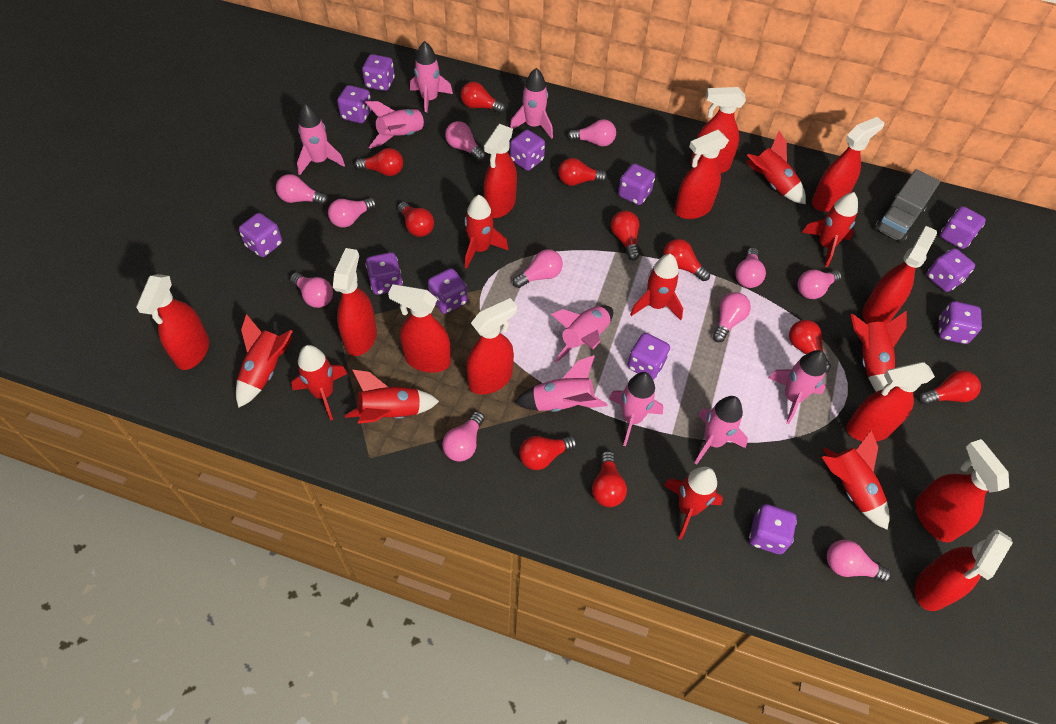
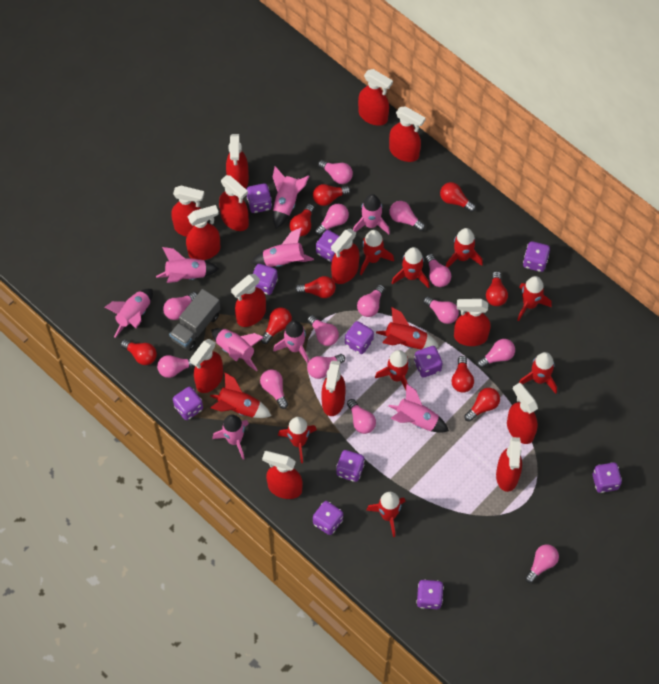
pink light bulb: [276,174,328,205] [290,273,333,308] [328,198,376,228] [442,411,484,462] [445,121,486,161] [513,249,563,288] [568,119,616,147] [713,292,751,342] [735,248,766,288] [797,270,842,299] [827,540,891,582] = 11 -> [157,355,195,378] [163,291,198,320] [260,369,288,409] [307,315,339,346] [307,354,345,379] [315,204,349,236] [318,160,353,184] [347,399,376,434] [357,284,385,317] [389,201,425,231] [423,296,459,324] [425,254,451,287] [477,339,515,368] [525,544,559,583] = 14
purple dice: [239,213,282,257] [337,85,371,123] [362,54,395,91] [365,252,403,295] [428,268,468,314] [510,130,545,171] [618,163,655,205] [627,333,670,380] [749,504,797,554] [927,248,975,292] [939,301,982,344] [940,206,986,249] = 12 -> [173,387,203,420] [247,183,272,213] [253,264,278,295] [313,501,343,535] [316,230,339,262] [336,450,365,482] [345,321,374,354] [414,346,442,377] [416,579,444,609] [523,241,550,272] [593,463,622,493] = 11
red light bulb: [355,148,403,176] [398,202,434,237] [461,82,506,113] [519,436,577,470] [558,158,607,186] [592,451,627,507] [611,211,640,260] [663,239,710,281] [789,320,831,373] [919,371,981,405] = 10 -> [121,339,157,365] [261,307,292,344] [290,204,314,236] [295,276,336,298] [313,184,351,206] [440,182,476,212] [451,356,474,393] [464,388,500,422] [486,271,508,306] = 9
red spray bottle: [136,274,209,370] [333,248,377,356] [388,284,451,373] [466,298,517,394] [484,124,517,218] [675,130,729,219] [691,87,746,173] [812,117,884,212] [846,362,935,442] [863,226,937,324] [915,439,1009,543] [915,529,1013,611] = 12 -> [171,186,204,237] [186,205,221,260] [190,339,223,393] [219,175,249,231] [226,134,249,189] [231,274,266,327] [262,451,303,499] [321,360,346,416] [331,228,360,284] [358,69,393,126] [389,106,426,162] [454,299,491,346] [496,437,522,492] [507,383,538,444] = 14

